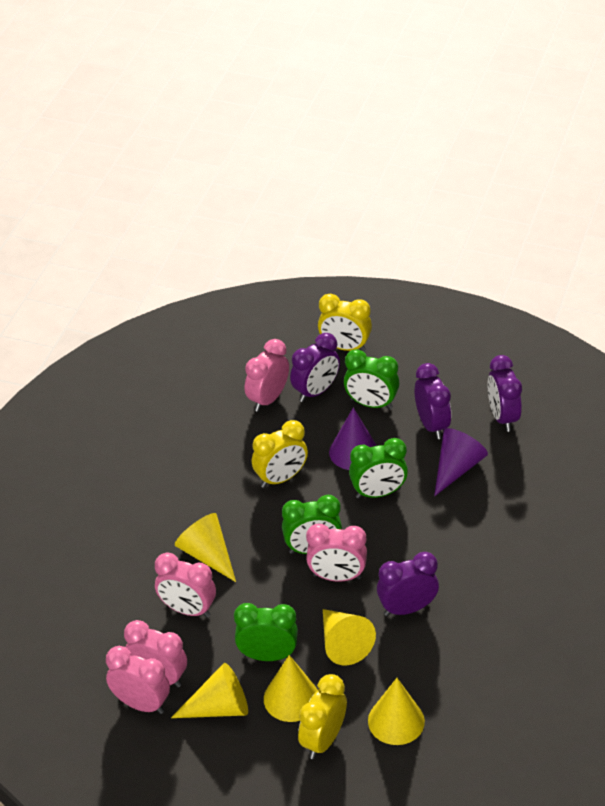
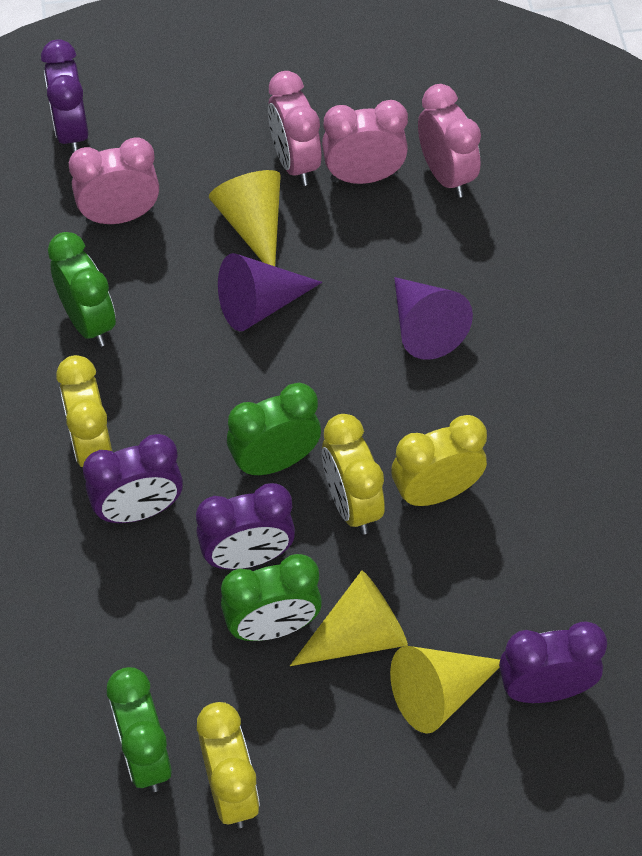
pink clock: [106,646,170,714] [124,620,187,687] [155,553,216,618] [245,339,289,412] [306,524,367,581] = 5 -> [69,137,159,225] [268,71,322,186] [322,100,408,184] [418,84,481,198] = 4
yellow clock: [252,420,308,488] [298,674,347,759] [318,293,372,352] = 3 -> [57,355,112,467] [197,702,260,828] [322,414,385,535] [391,415,487,506] = 4
yellow cone: [171,663,248,718] [175,513,236,582] [264,655,317,722] [323,609,376,666] [368,678,425,745] = 5 -> [209,170,281,266] [290,571,408,666] [390,646,500,734] = 3

